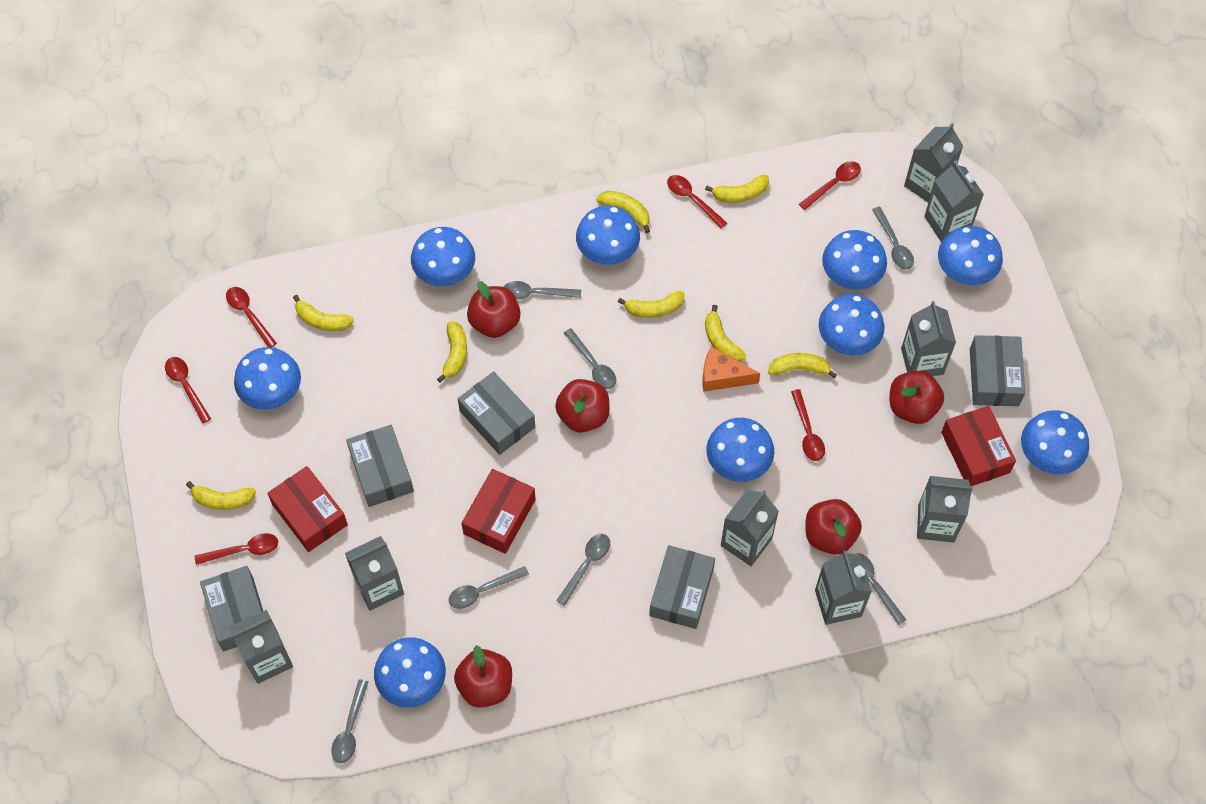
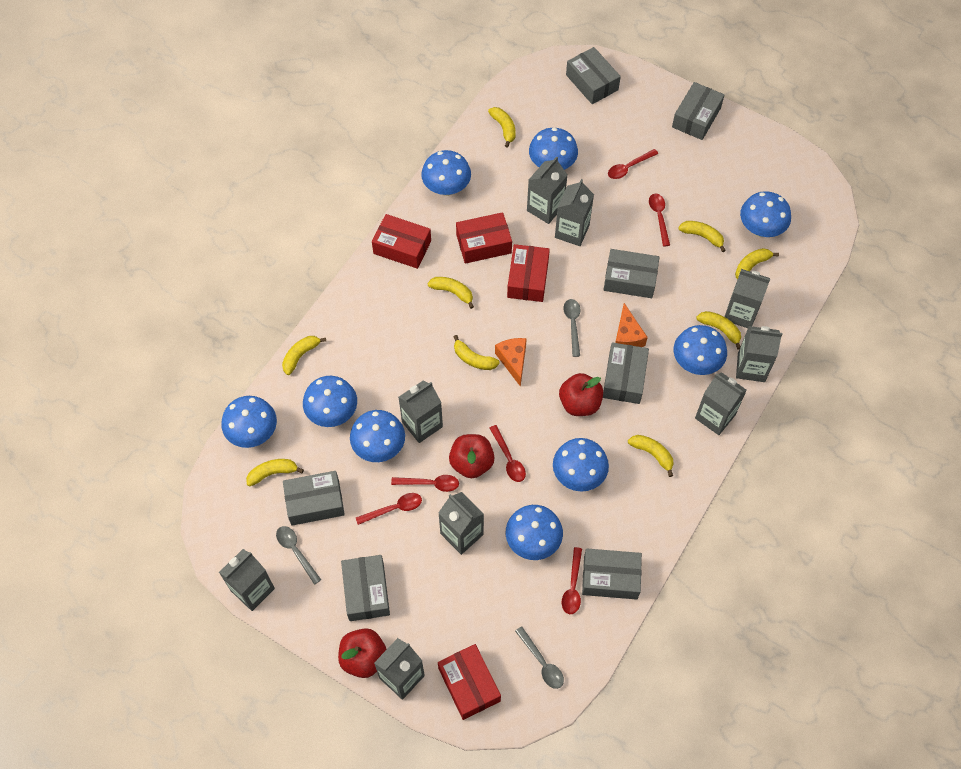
grey box: [200,566,263,652] [346,425,414,507] [458,371,535,455] [649,545,715,629] [970,335,1025,406] = 5 -> [283,471,345,526] [341,555,390,621] [566,47,621,104] [582,549,642,600] [603,342,649,404] [604,249,659,298] [672,82,724,140] = 7
grey carton: [229,610,293,684] [345,536,404,611] [721,490,779,566] [815,550,872,625] [901,301,956,376] [904,123,963,202] [917,476,973,543] [924,161,984,243] = 8 -> [219,549,275,611] [374,638,425,700] [398,380,443,443] [438,492,484,555] [527,157,567,224] [555,179,594,246] [695,372,747,435] [724,269,770,328] [736,326,783,382] = 9
grey spoon: [331,679,368,763] [448,566,529,609] [504,281,581,300] [556,534,610,606] [564,328,616,389] [854,553,906,625] [872,207,914,270] = 7 -> [276,526,321,585] [515,626,564,689] [563,299,580,357] = 3
orange cheese: [702,346,760,392] = 1 -> [495,338,527,387] [615,303,648,347] = 2
red apple: [454,645,512,708] [467,281,521,338] [555,379,610,433] [805,499,862,555] [890,371,944,424] = 5 -> [338,628,387,678] [449,434,495,478] [559,373,603,416] = 3
red box: [267,466,348,552] [462,469,536,554] [941,406,1016,486] = 3 -> [372,214,431,269] [438,644,501,720] [456,212,512,264] [507,244,550,302] = 4
yellow banana: [186,481,256,510] [293,295,354,331] [437,321,467,383] [596,191,650,233] [618,291,684,318] [705,175,769,203] [705,305,746,362] [768,353,837,378] = 8 -> [246,459,304,486] [282,336,326,375] [427,277,474,309] [453,335,500,370] [488,107,516,148] [628,435,674,477] [678,221,726,252] [696,311,741,350] [735,248,779,279] = 9

